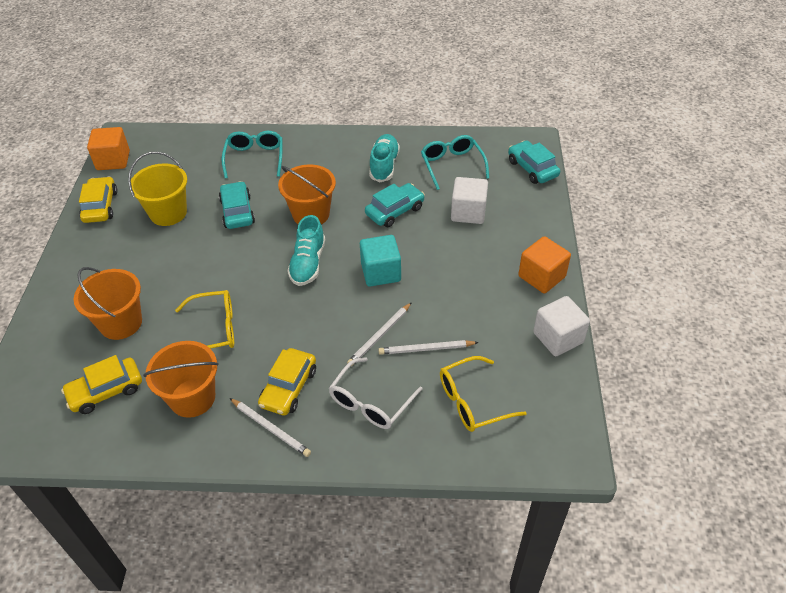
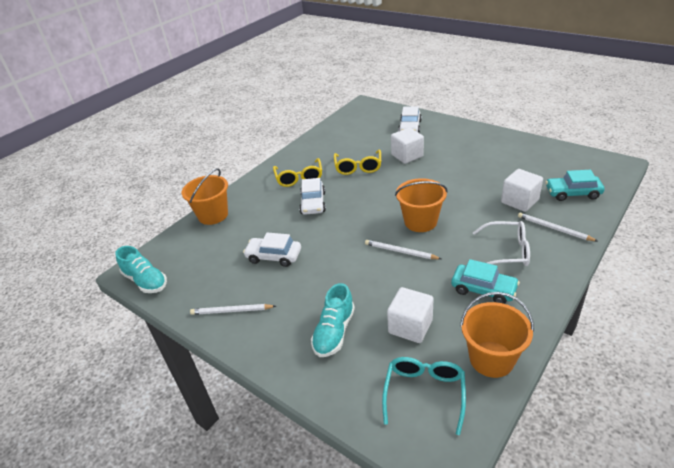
orange cube: [87,127,130,170] [518,236,571,293] = 2 -> none = 0
turquoise car: [219,181,255,229] [365,183,425,227] [508,141,560,184] = 3 -> [451,259,520,304] [546,170,605,201] = 2
turquoise cube: [360,235,401,287] = 1 -> none = 0
turquoise glasses: [222,131,282,178] [421,135,489,190] = 2 -> [382,357,466,435] = 1
white car: none = 0 -> [243,233,301,267] [299,178,326,215] [398,106,422,133] = 3
white cube: [451,177,488,224] [533,296,590,356] = 2 -> [387,287,434,343] [391,128,424,164] [501,169,543,212] = 3
yellow bucket: [128,152,187,226] = 1 -> none = 0
yellow car: [61,355,142,414] [79,176,117,223] [258,348,316,415] = 3 -> none = 0

